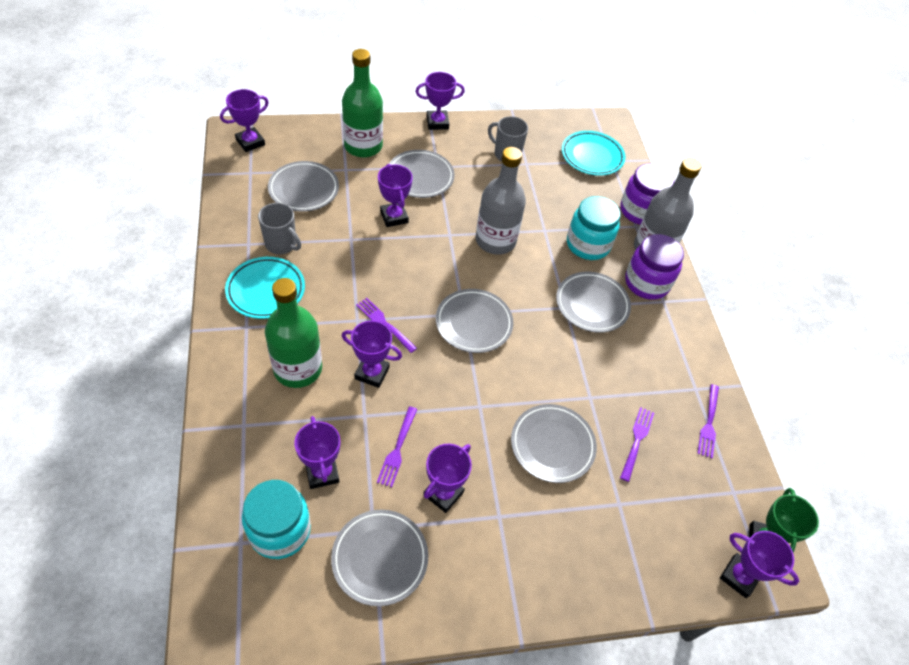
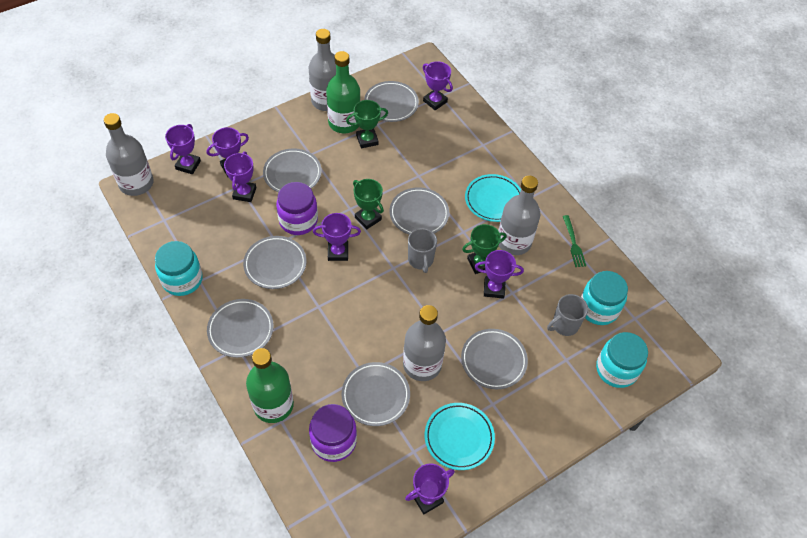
green fork: none = 0 -> [563,215,586,267] = 1
green trophy: [749,488,819,552] = 1 -> [346,100,388,148] [353,179,384,229] [462,224,506,274] = 3
grey bottle: [475,147,526,255] [634,158,701,250] = 2 -> [103,113,154,196] [308,29,336,111] [403,305,446,381] [498,176,540,255] = 4
grey plate: [268,161,339,212] [331,510,428,606] [389,150,455,198] [436,289,513,353] [511,404,597,483] [556,272,631,333] = 6 -> [207,299,274,358] [243,236,306,289] [263,148,322,192] [341,362,410,426] [364,81,419,122] [390,187,449,235] [461,329,528,389] = 7
purple fork: [356,298,417,353] [377,406,417,487] [620,407,654,482] [697,384,719,458] = 4 -> none = 0
turquoise jar: [242,480,311,559] [567,196,621,260] = 2 -> [155,241,203,296] [581,271,628,325] [596,332,648,388] = 3

